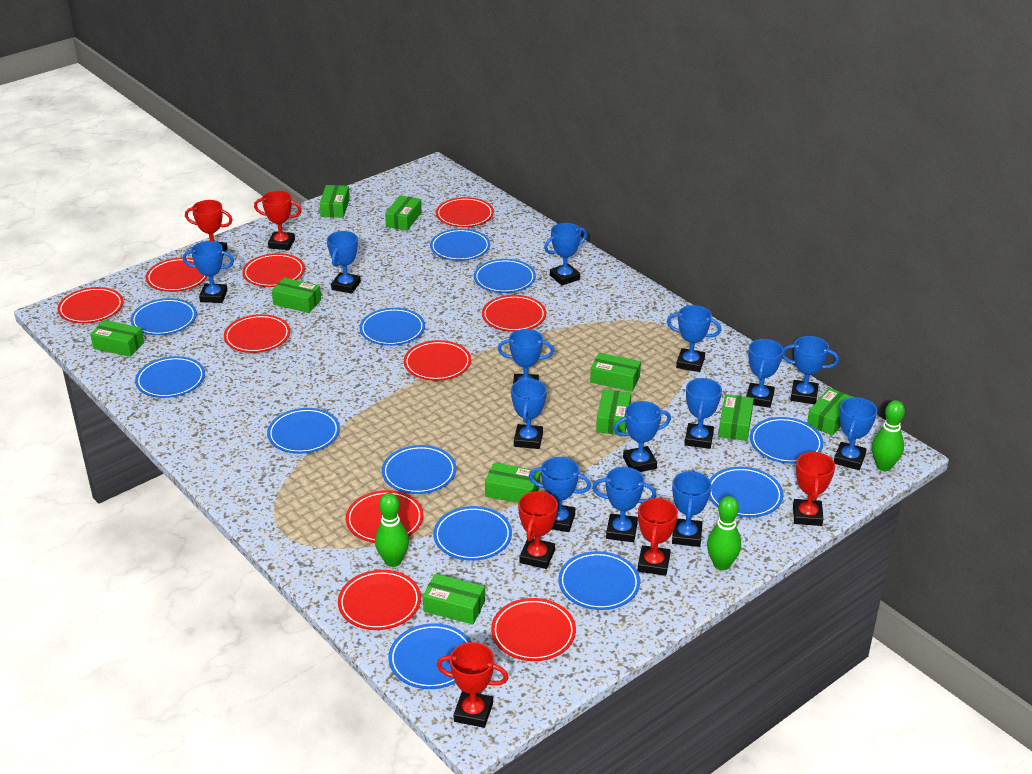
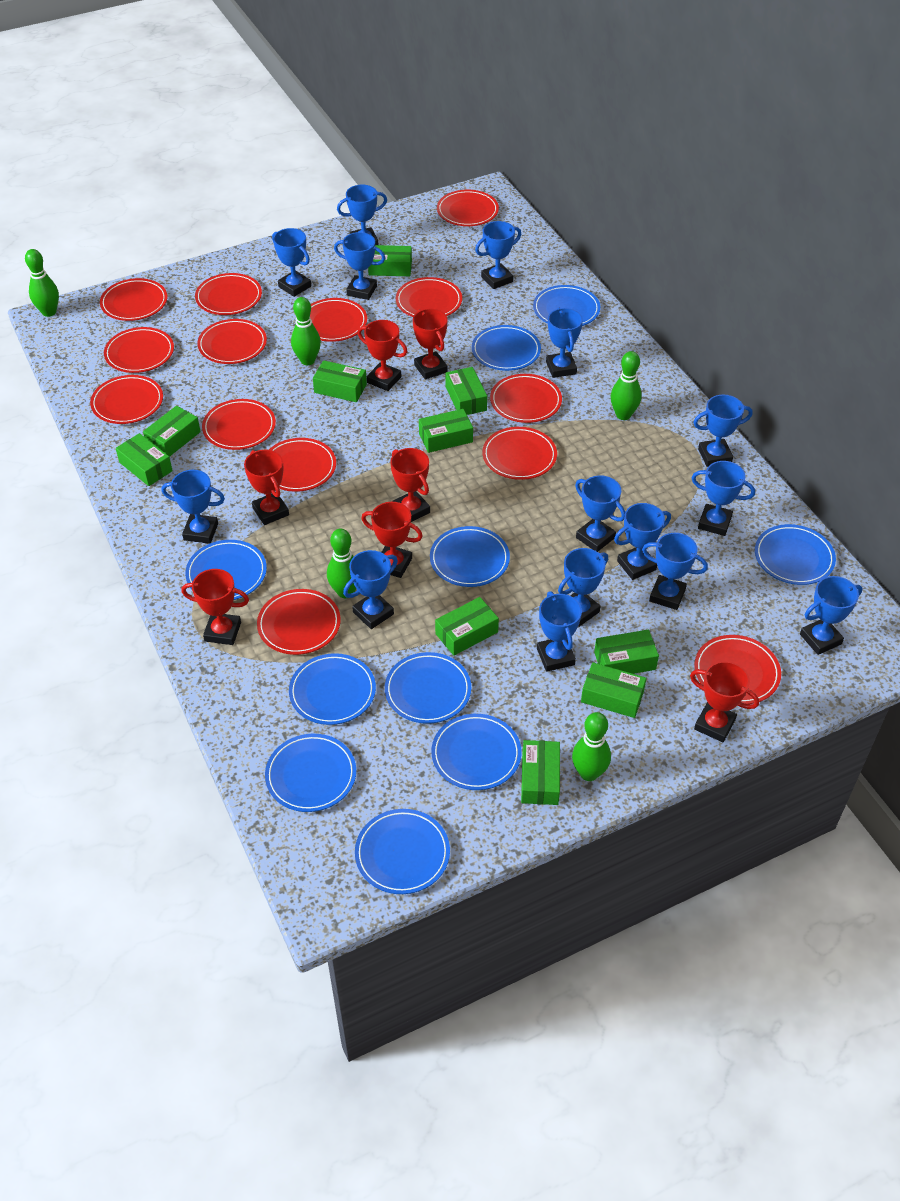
blue plate: [131,298,197,335] [135,356,205,398] [267,408,340,454] [360,308,425,346] [382,445,456,494] [388,623,472,689] [430,229,490,261] [433,506,512,561] [474,259,536,293] [558,551,640,610] [709,467,783,518] [750,417,823,464] = 12 -> [185,540,267,600] [265,734,356,812] [289,653,376,725] [355,809,450,894] [385,652,471,724] [430,526,510,587] [431,714,522,790] [472,325,541,371] [533,285,600,326] [755,524,836,585] = 10
blue trophy: [183,241,234,303] [327,231,361,294] [498,329,554,384] [511,378,547,449] [529,457,591,532] [544,223,587,286] [592,467,656,542] [614,401,671,472] [667,305,721,372] [672,470,712,547] [685,378,722,449] [746,339,783,408] [782,336,839,404] [834,397,877,470] = 14 -> [162,470,225,544] [272,228,311,297] [334,232,385,300] [337,185,387,245] [343,550,398,629] [475,221,521,289] [537,591,582,672] [546,308,583,378] [558,548,608,627] [575,476,625,552] [614,503,671,580] [642,533,708,610] [692,461,755,536] [693,394,753,467] [800,576,862,655] = 15
green bowling pin: [375,493,409,567] [707,496,741,570] [872,400,905,471] = 3 -> [25,249,59,317] [291,297,321,365] [327,529,356,598] [572,712,611,781] [611,351,642,420] = 5
red plate: [58,287,123,323] [146,258,208,292] [224,314,290,353] [242,253,305,287] [338,570,421,630] [346,490,423,543] [404,340,471,381] [436,197,494,227] [482,295,546,332] [491,598,576,661] = 10 -> [90,375,163,424] [100,278,167,321] [104,327,174,373] [195,273,262,315] [197,319,267,364] [202,399,276,450] [257,589,341,655] [269,438,336,492] [310,298,367,342] [396,277,462,317] [437,190,499,226] [482,427,557,480] [490,374,562,423] [694,635,781,704] = 14
red trophy: [185,200,233,256] [254,191,302,250] [437,642,508,728] [518,491,558,569] [637,497,678,576] [793,451,835,526] = 6 -> [181,569,249,645] [244,450,289,525] [358,320,408,391] [361,502,423,578] [391,448,430,522] [413,309,448,380] [690,661,759,742] = 7

